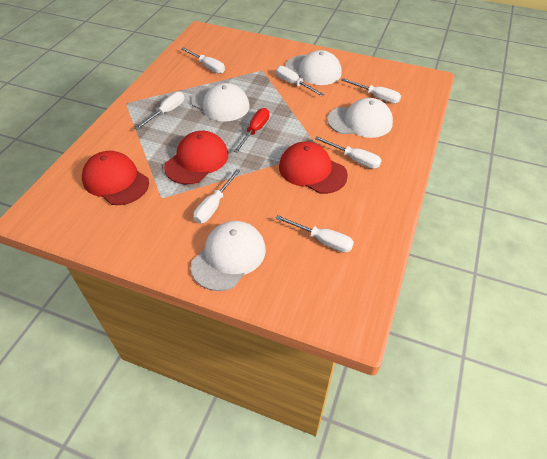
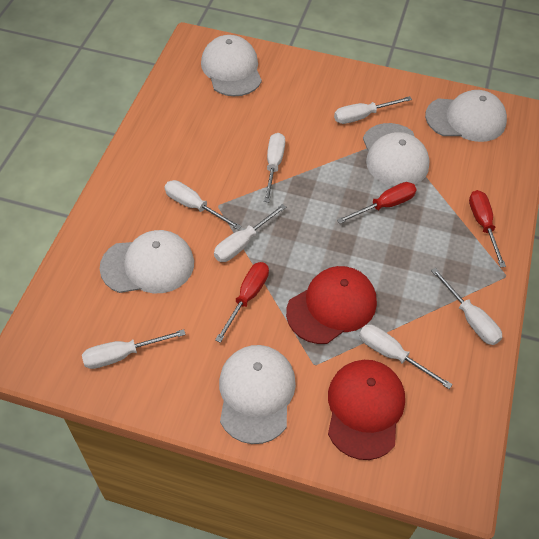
red cap: [82,151,149,205] [164,131,228,184] [279,142,348,194] = 3 -> [286,266,377,344] [328,360,405,460] = 2
red screwdriver: [234,108,269,153] = 1 -> [215,262,269,343] [337,182,417,224] [469,190,506,267] = 3
white cap: [191,83,249,121] [191,221,266,291] [285,50,342,85] [327,98,393,138] = 4 -> [100,230,194,293] [201,35,262,96] [219,345,296,444] [363,123,430,187] [425,90,507,142] = 5

